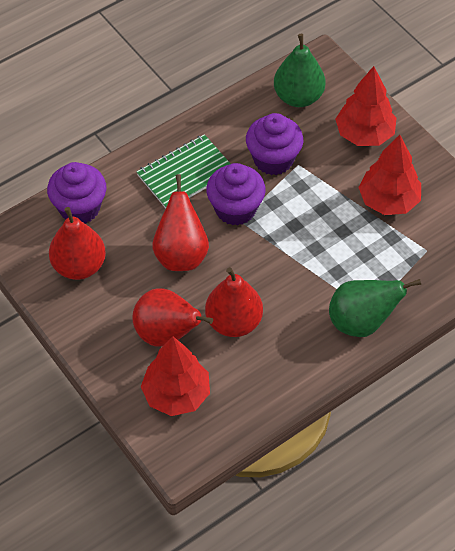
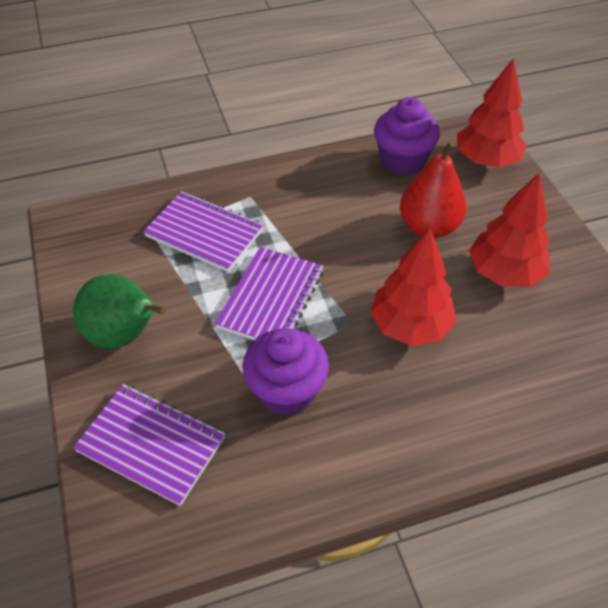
green notebook: [136,134,231,209] = 1 -> none = 0
green pear: [274,34,325,107] [329,279,421,337] = 2 -> [73,274,166,349] = 1
purple cupcake: [47,162,106,223] [206,163,266,226] [246,113,303,175] = 3 -> [242,328,329,416] [374,97,440,176] = 2
purple notebook: none = 0 -> [73,384,225,506] [143,191,264,272] [215,247,323,340] = 3
red pear: [49,207,106,280] [132,288,213,347] [152,174,209,271] [205,267,263,337] = 4 -> [400,141,467,238] = 1

